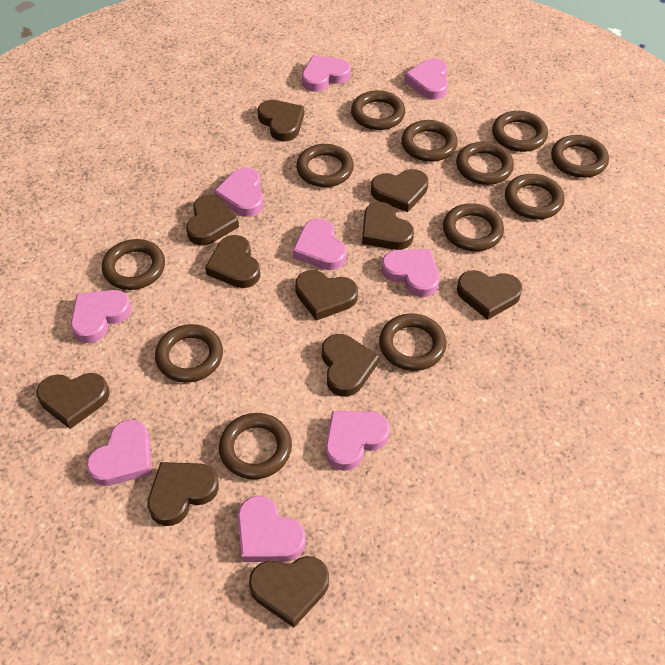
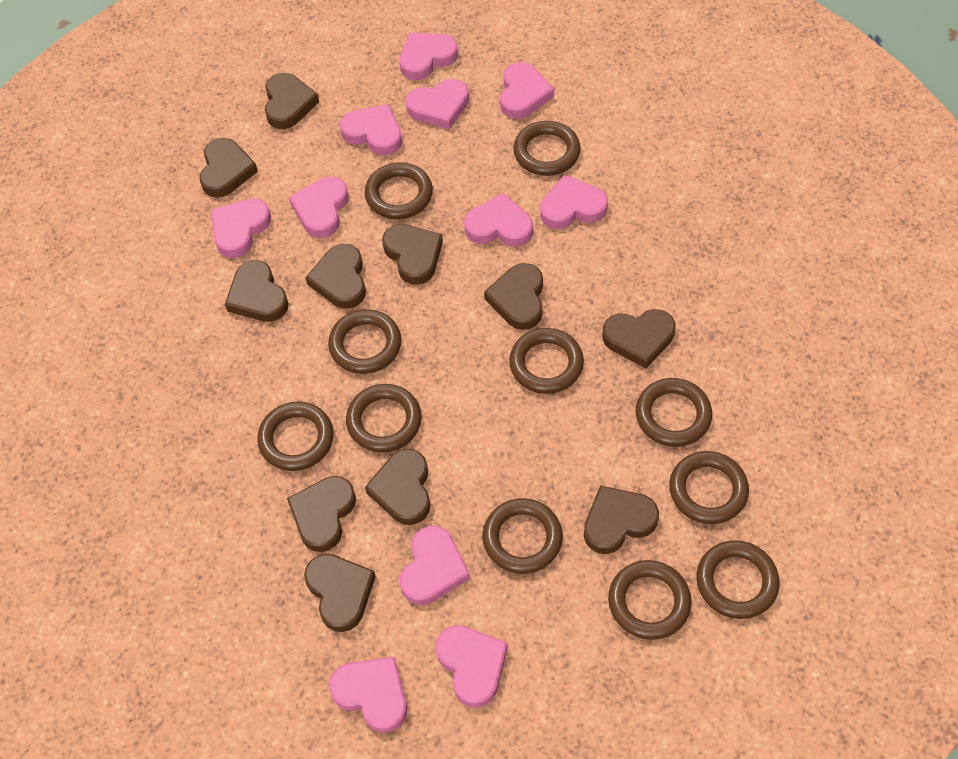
brown ring: [102,239,165,290] [155,324,223,383] [219,413,292,479] [296,144,354,187] [351,90,405,130] [379,313,447,371] [401,120,458,162] [443,203,504,251] [456,142,514,185] [492,111,548,152] [505,174,564,219] [551,135,609,178] = 12 -> [257,402,334,471] [328,309,401,374] [346,384,422,453] [365,163,433,219] [482,498,563,574] [509,328,584,394] [513,121,581,176] [608,560,691,640] [636,378,712,447] [669,451,749,524] [696,540,779,619] = 11
pink heart: [71,290,132,343] [86,420,152,486] [214,168,264,217] [238,496,306,562] [293,219,346,270] [302,55,351,92] [326,411,390,471] [382,249,439,297] [404,58,448,100] = 9 -> [211,198,271,258] [289,177,349,238] [329,657,407,733] [340,104,402,155] [400,32,458,80] [400,526,470,605] [406,79,469,129] [435,625,508,708] [464,193,533,247] [500,62,554,119] [540,175,608,229] = 11

